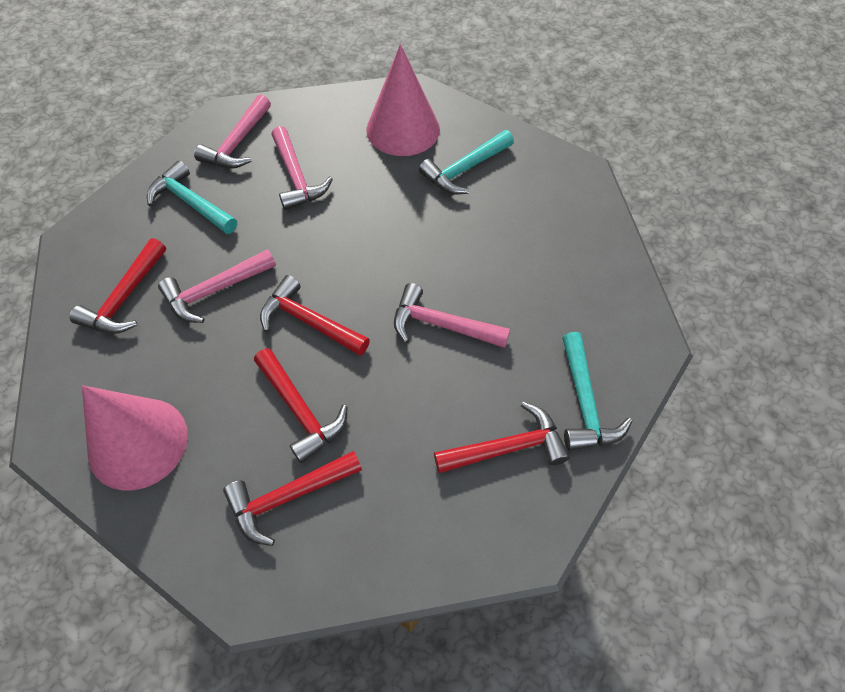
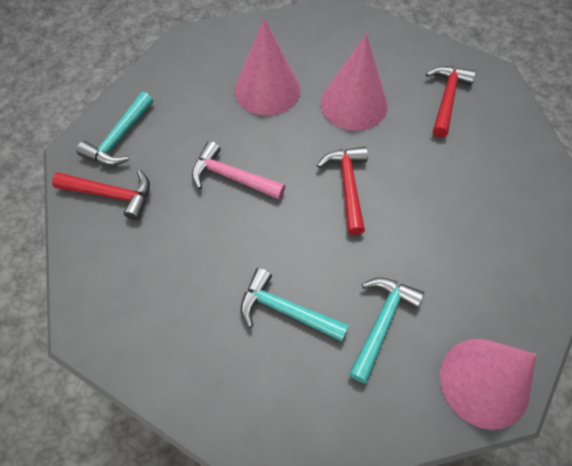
pink cone: [82,385,188,491] [366,44,440,156] = 2 -> [235,18,300,116] [321,33,387,131] [440,339,536,430] = 3
pink hammer: [158,249,276,323] [194,94,271,169] [271,126,333,210] [394,283,510,348] = 4 -> [192,141,285,200] = 1
red hammer: [70,238,166,334] [223,451,362,546] [254,348,348,463] [260,275,370,356] [434,402,570,473] = 5 -> [52,170,150,220] [317,146,368,235] [426,66,476,138] = 3

